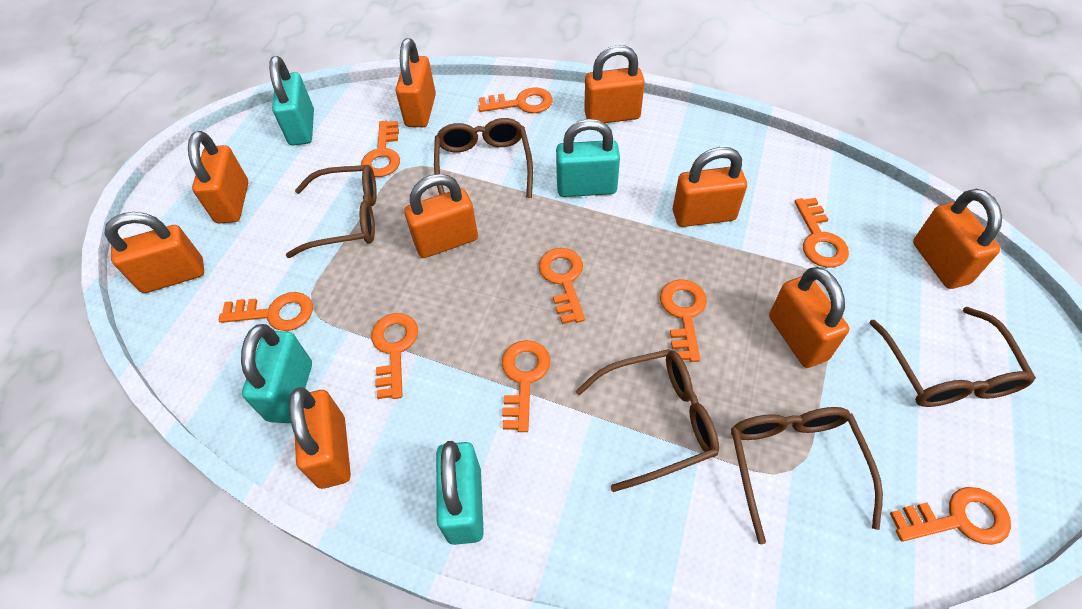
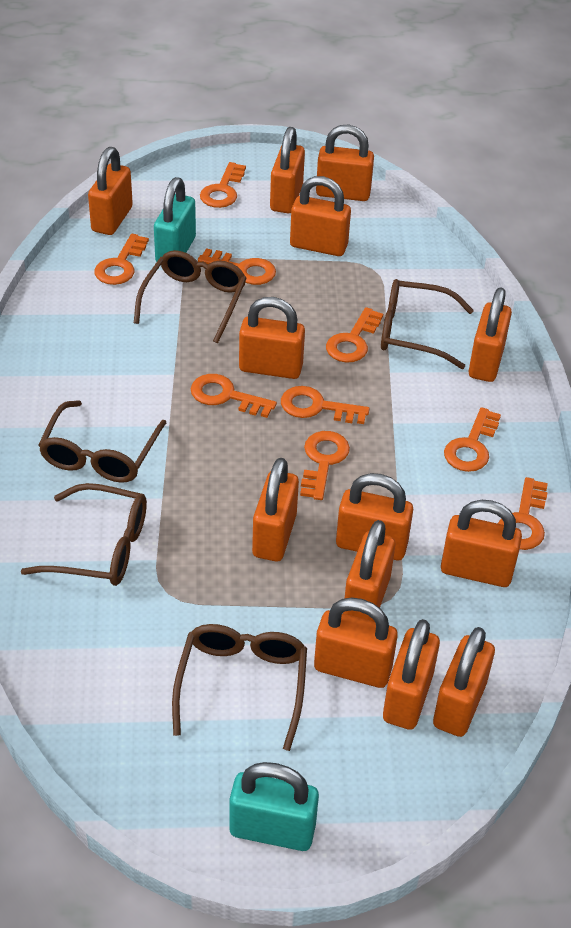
orange padlock: [105,212,204,293] [188,131,248,224] [289,387,351,489] [396,38,436,127] [404,174,478,258] [584,45,645,123] [673,147,747,227] [769,267,849,368] [913,189,1002,289] = 9 -> [88,147,133,235] [239,297,305,379] [252,458,299,561] [270,127,305,213] [290,176,351,256] [314,597,398,688] [316,125,374,201] [336,473,413,560] [343,520,395,622] [383,619,440,730] [433,627,495,737] [441,500,522,587] [469,287,512,382] = 13
turquoise padlock: [241,324,312,423] [269,56,314,146] [436,441,484,545] [556,119,620,197] = 4 -> [154,177,196,262] [229,762,319,851] = 2

